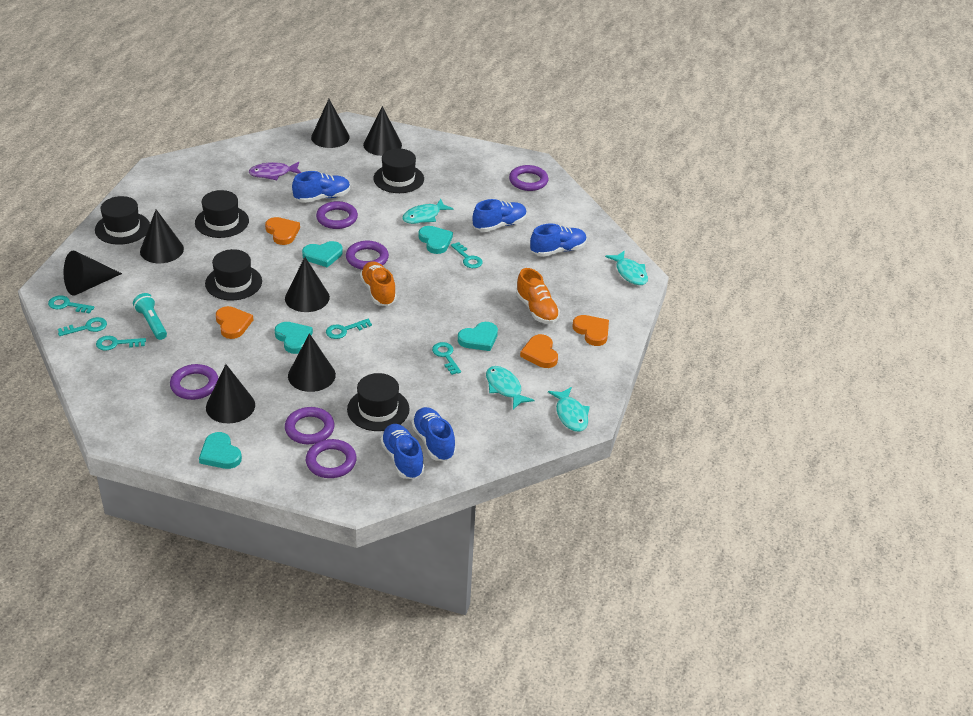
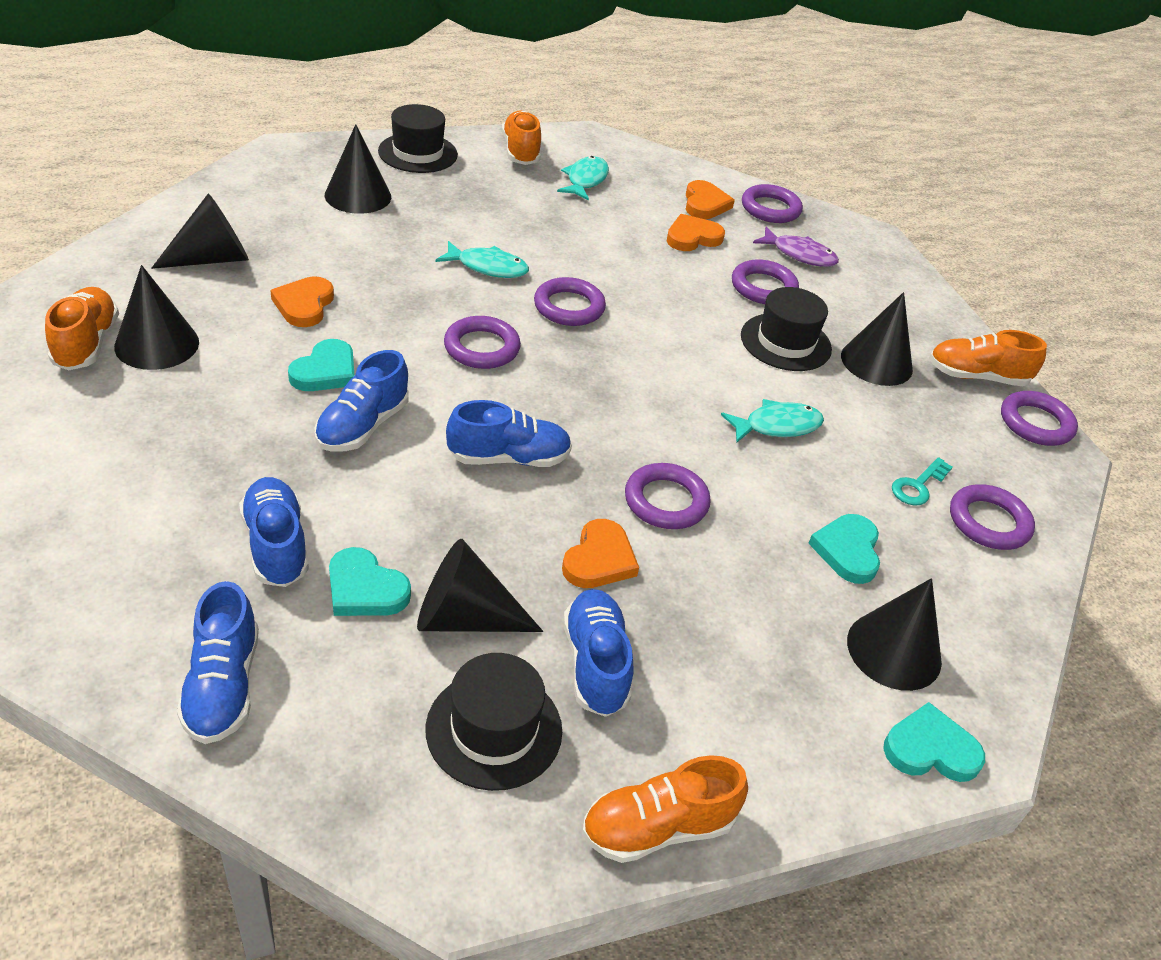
black cone: [64,251,122,296] [140,209,184,263] [206,364,255,423] [285,257,330,312] [288,333,336,392] [311,99,350,148] [363,106,402,156] = 7 -> [114,265,199,370] [151,194,249,269] [325,124,391,214] [417,539,543,632] [841,292,913,386] [847,578,942,691] = 6
black hat: [95,196,150,245] [195,190,249,238] [205,249,262,300] [347,373,410,431] [373,148,424,193] = 5 -> [378,104,458,173] [426,653,562,791] [741,287,832,371] = 3
orange shoe: [360,261,397,306] [516,268,560,324] = 2 -> [45,287,119,370] [502,111,541,165] [582,755,748,863] [929,330,1047,386] = 4
purple ring: [170,364,219,400] [285,407,334,444] [306,439,357,478] [316,201,358,229] [346,241,389,270] [509,165,549,191] = 6 -> [444,316,521,369] [534,277,606,326] [625,463,711,529] [732,259,799,304] [742,184,803,223] [950,484,1035,550] [1001,391,1078,446] = 7
turquoise fish: [402,199,454,224] [486,366,534,409] [548,387,590,432] [605,250,648,285] = 4 -> [435,241,529,278] [557,156,609,201] [721,399,824,443] = 3
turquoise flashlight: [133,293,167,340] = 1 -> none = 0
turquoise heart: [199,432,242,469] [275,322,313,354] [302,241,343,267] [418,226,453,254] [458,322,498,351] = 5 -> [288,339,355,391] [329,547,411,616] [808,514,880,584] [883,702,985,782] = 4
turquoise key: [48,295,95,314] [58,317,107,336] [96,336,146,351] [326,319,372,339] [432,342,461,375] [451,242,483,268] = 6 -> [892,457,953,505] = 1

